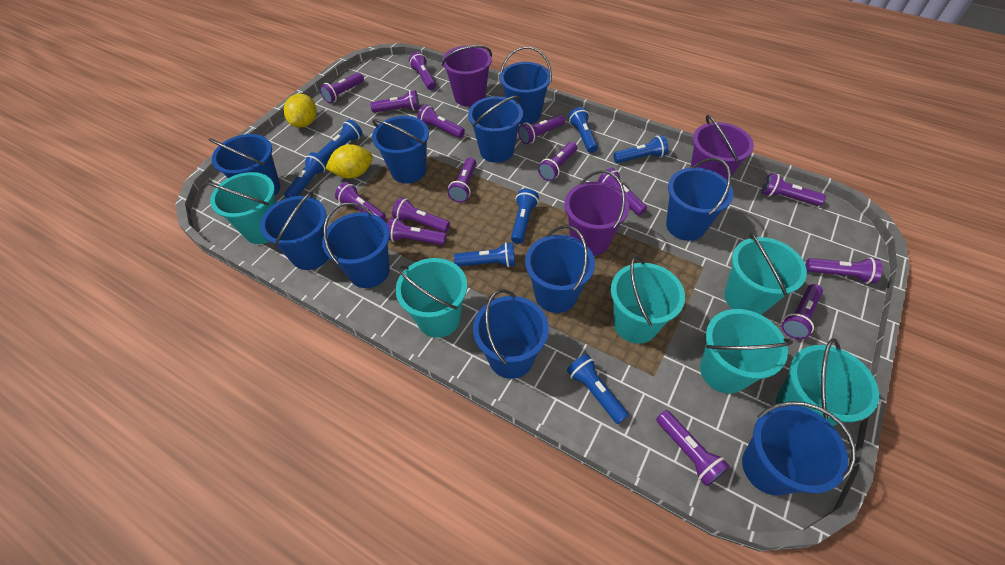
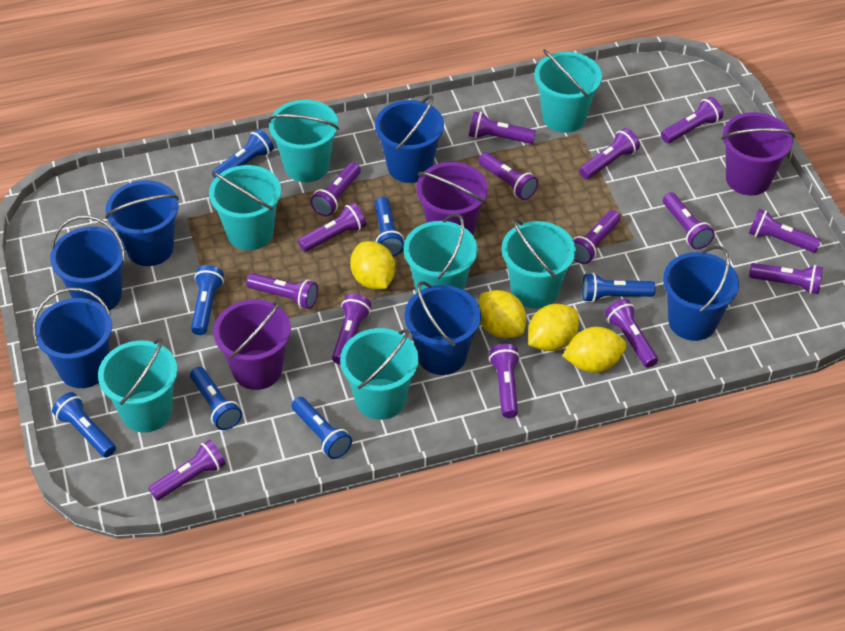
blue bucket: [209,134,280,196] [260,191,329,270] [322,202,390,288] [372,116,429,183] [468,96,523,163] [473,289,549,379] [500,47,552,125] [525,225,595,313] [666,158,733,241] [742,401,856,496] = 10 -> [33,288,112,388] [50,215,126,311] [105,180,179,266] [375,95,444,183] [405,281,481,375] [663,246,739,341] = 6
turquoise bucket: [206,172,277,244] [396,258,467,338] [611,256,685,344] [700,309,793,394] [724,232,807,315] [776,338,879,426] = 6 -> [98,338,177,433] [209,165,281,250] [268,100,339,182] [340,328,419,420] [404,213,478,293] [502,219,576,309] [534,49,602,133] = 7
yellow lemon: [284,94,317,127] [325,144,373,178] = 2 -> [350,241,395,289] [478,290,526,339] [528,304,579,351] [562,327,627,373] = 4

